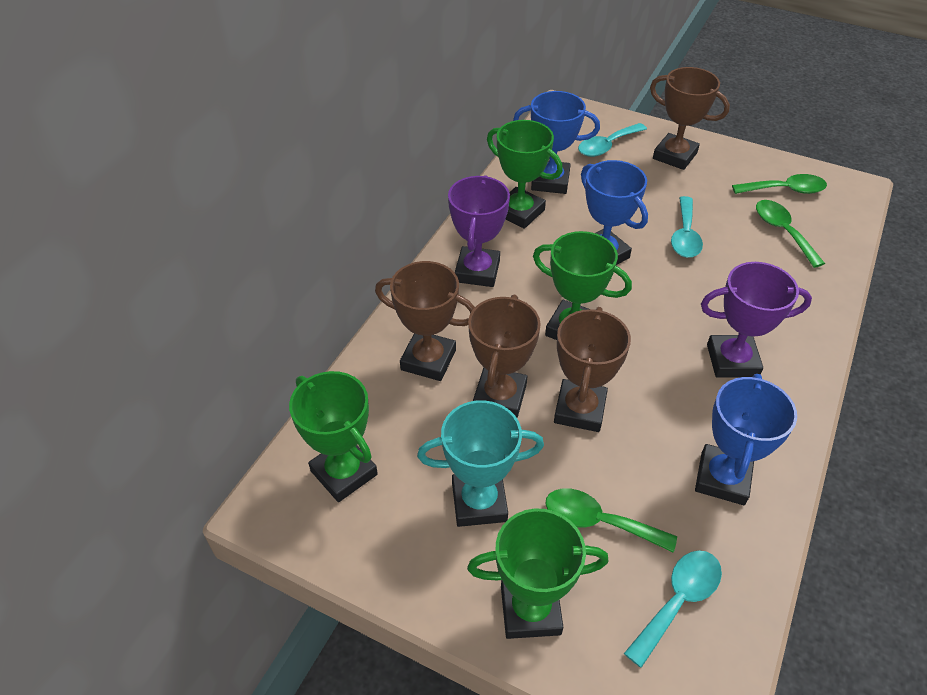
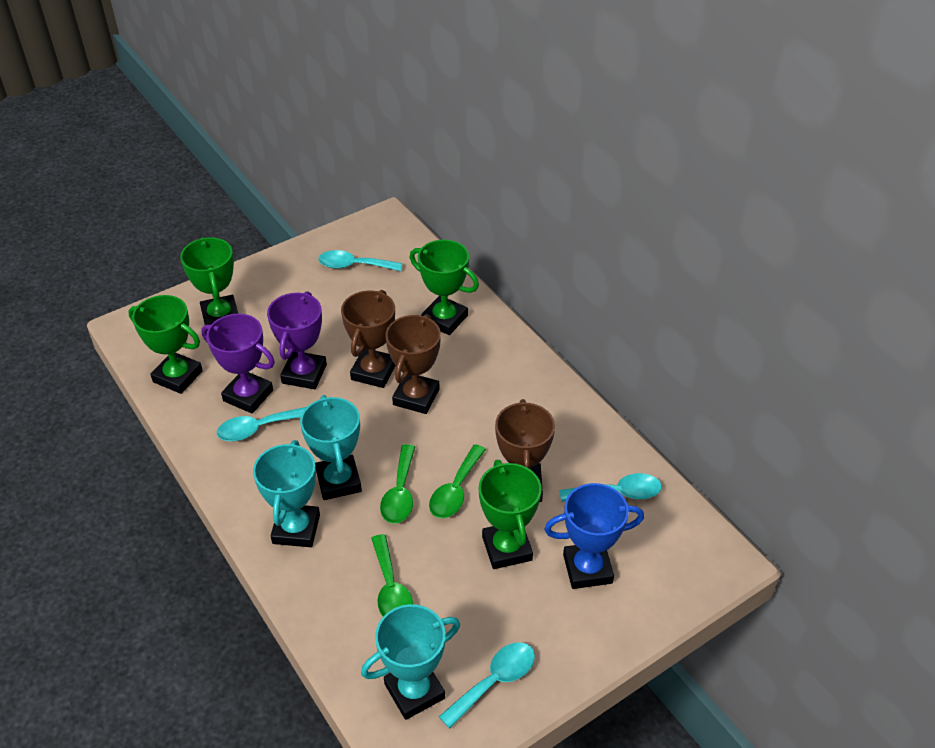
blue trophy: [513,91,600,194] [581,160,648,265] [695,374,797,505] = 3 -> [544,483,644,589] = 1
brown trophy: [375,261,475,381] [468,295,541,418] [554,307,631,432] [650,67,730,170] = 4 -> [341,290,395,388] [385,314,441,414] [495,399,555,502] = 3
turquoise spoon: [578,123,647,157] [624,550,722,668] [671,196,703,258] = 3 -> [217,407,306,441] [318,250,402,271] [439,642,535,728] [559,473,662,502] = 4
turquoise trophy: [417,401,544,527] = 1 -> [253,440,320,547] [300,395,362,500] [361,604,460,720] = 3

